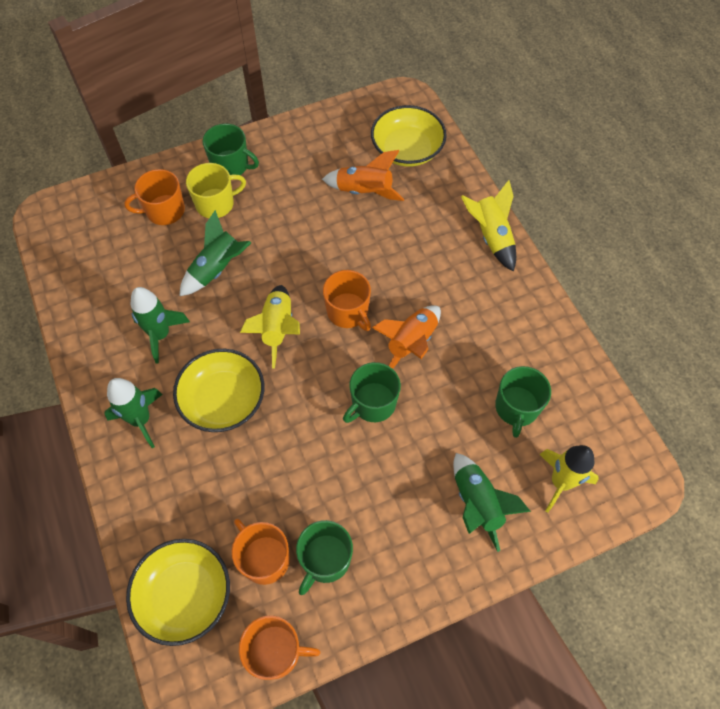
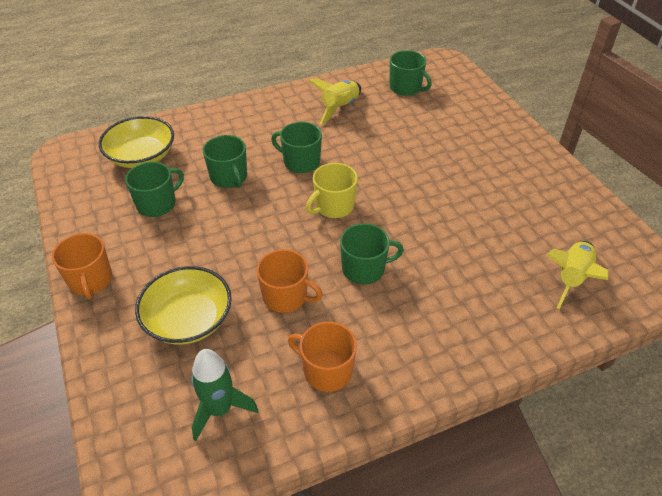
green mug: [203,124,259,175] [296,520,353,595] [343,362,401,423] [495,366,551,438] = 4 -> [125,162,184,217] [203,135,247,188] [271,122,322,173] [340,223,404,284] [390,50,432,96] = 5
green rocket: [104,378,163,448] [131,287,190,364] [180,210,251,296] [453,453,531,552] = 4 -> [191,349,259,441] = 1
orange mug: [124,169,185,225] [232,519,290,585] [239,615,320,680] [323,270,371,331] = 4 -> [52,233,112,299] [256,249,323,313] [288,322,357,392] = 3
orange rocket: [322,150,404,201] [372,305,441,369] = 2 -> none = 0
yellow bowl: [126,539,230,646] [173,349,264,432] [371,105,447,167] = 3 -> [99,116,174,168] [135,266,232,345] = 2
yellow rocket: [240,285,300,368] [461,180,516,272] [539,445,599,513] = 3 -> [308,78,361,125] [546,241,608,309] = 2

